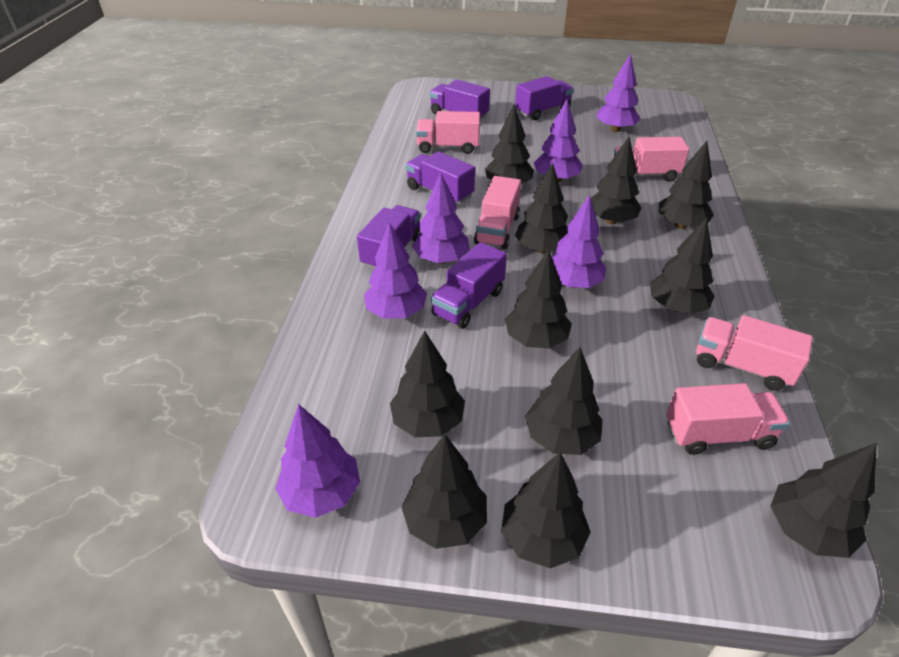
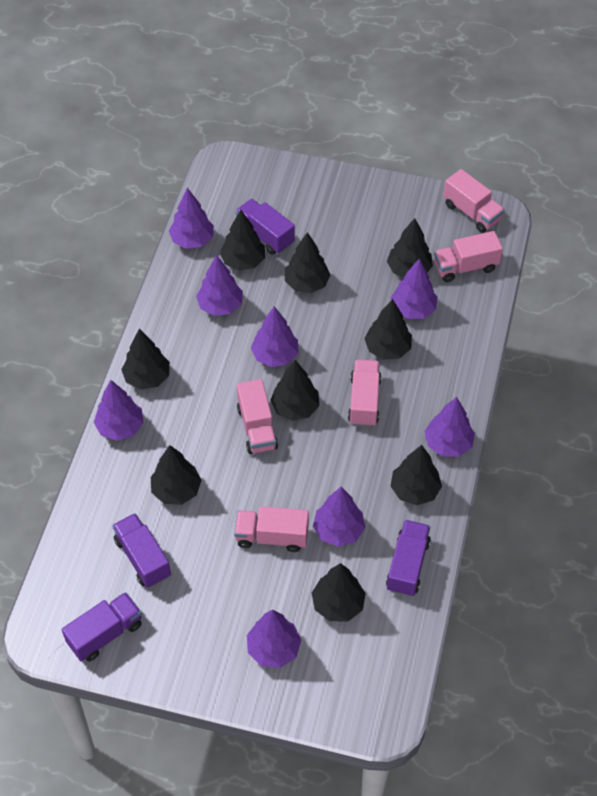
black tree: [390,330,465,437] [401,434,487,549] [485,104,534,184] [501,452,591,568] [505,249,572,349] [515,163,568,253] [525,347,603,455] [591,137,642,224] [650,218,715,314] [659,141,714,229] [770,443,877,558] = 11 -> [121,329,170,390] [151,445,202,505] [220,210,265,271] [270,360,319,421] [285,232,330,293] [312,563,366,621] [364,299,412,360] [387,218,433,277] [391,445,442,505] = 9
purple tree: [275,404,360,518] [364,222,427,319] [412,172,470,264] [533,99,583,182] [552,195,606,288] [596,53,641,132] = 6 -> [94,380,143,441] [169,188,214,249] [196,255,243,316] [247,610,301,668] [251,306,299,367] [313,487,365,547] [391,259,437,319] [424,397,475,457] = 8
purple truck: [357,205,421,269] [406,151,475,204] [430,80,490,120] [431,242,507,329] [515,76,574,120] = 5 -> [62,592,142,661] [112,513,171,588] [235,199,295,255] [386,520,431,597] = 4

